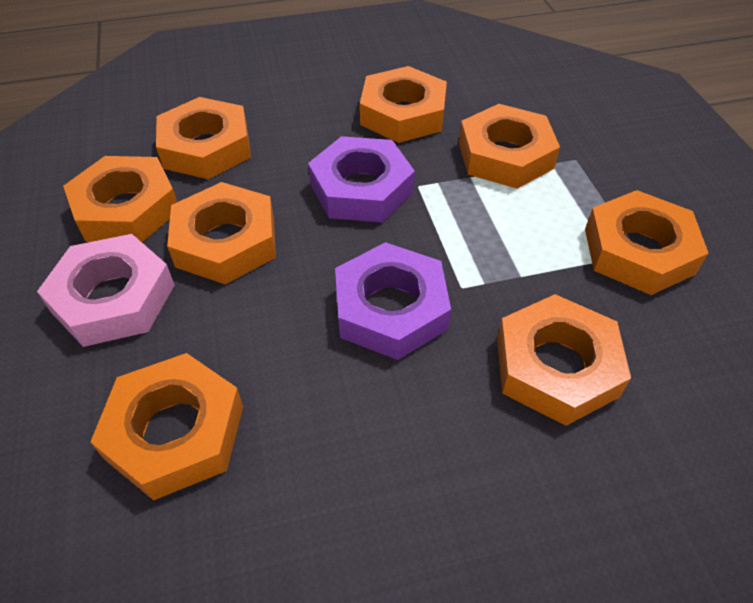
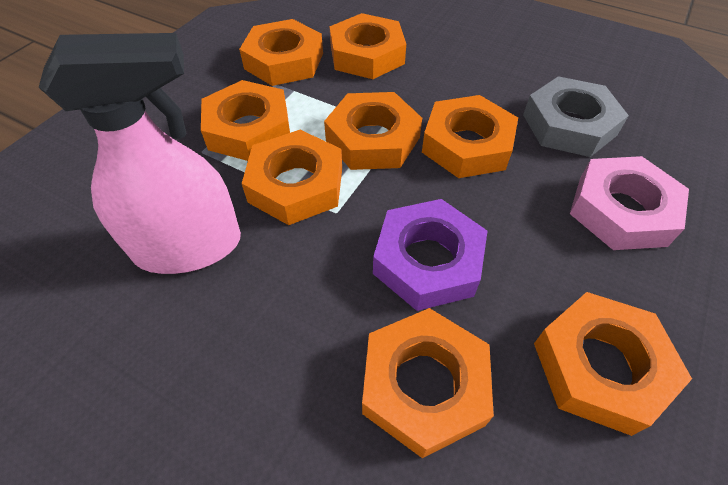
grey nut: none = 0 -> [523,76,629,157] = 1
pink spray bottle: none = 0 -> [38,33,241,274] = 1
purple nut: [308,136,415,223] [335,242,451,360] = 2 -> [373,199,487,311] = 1

